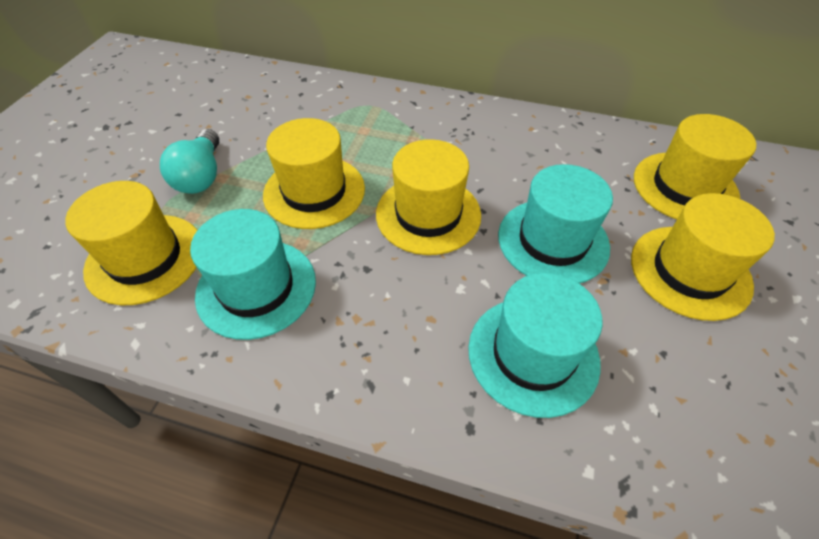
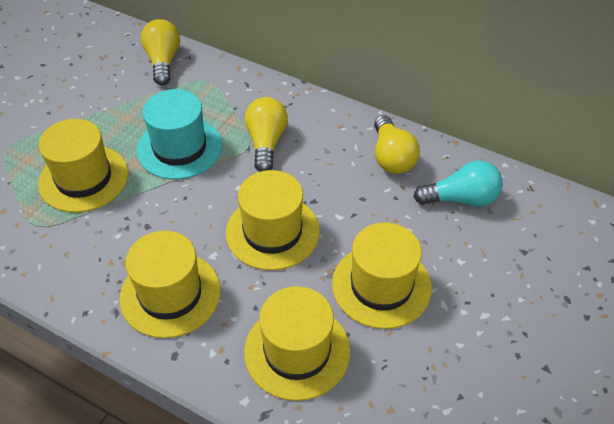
turquoise hat: [190,209,316,340] [468,273,602,418] [498,164,613,284] = 3 -> [137,89,223,180] = 1
yellow light bulb: none = 0 -> [141,19,180,85] [245,97,288,172] [374,115,420,174] = 3

